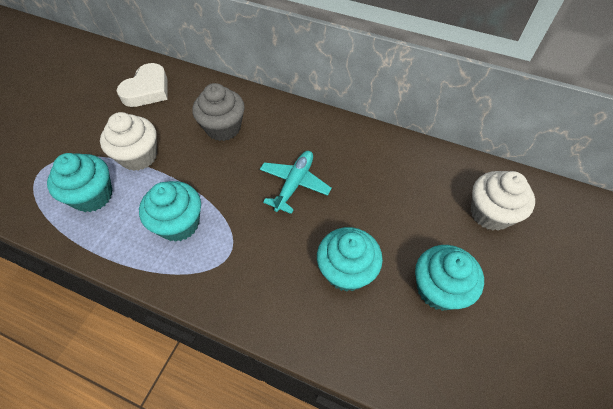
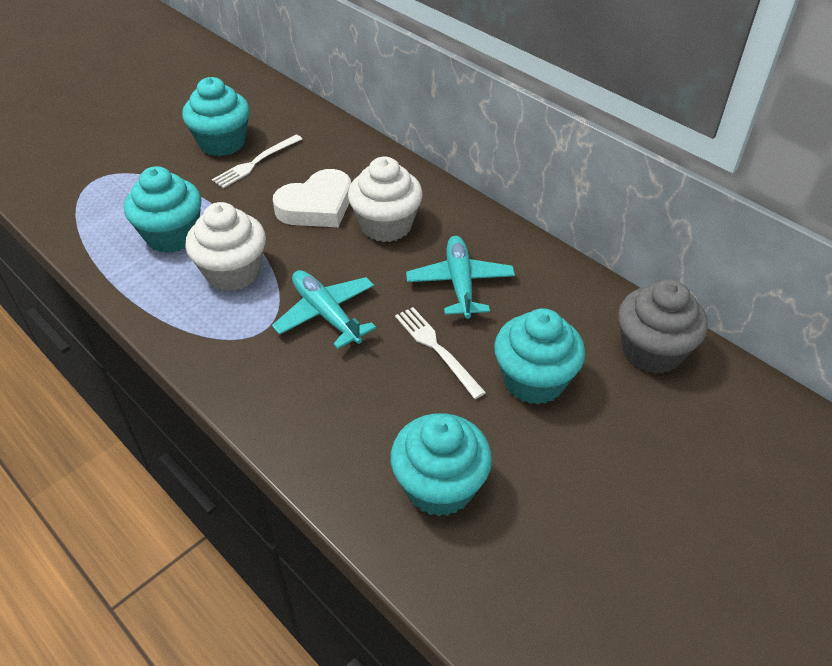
turquoise plane: [260,151,332,214] = 1 -> [272,270,376,349] [406,236,515,319] = 2
white fork: none = 0 -> [212,135,302,188] [395,307,486,399] = 2

